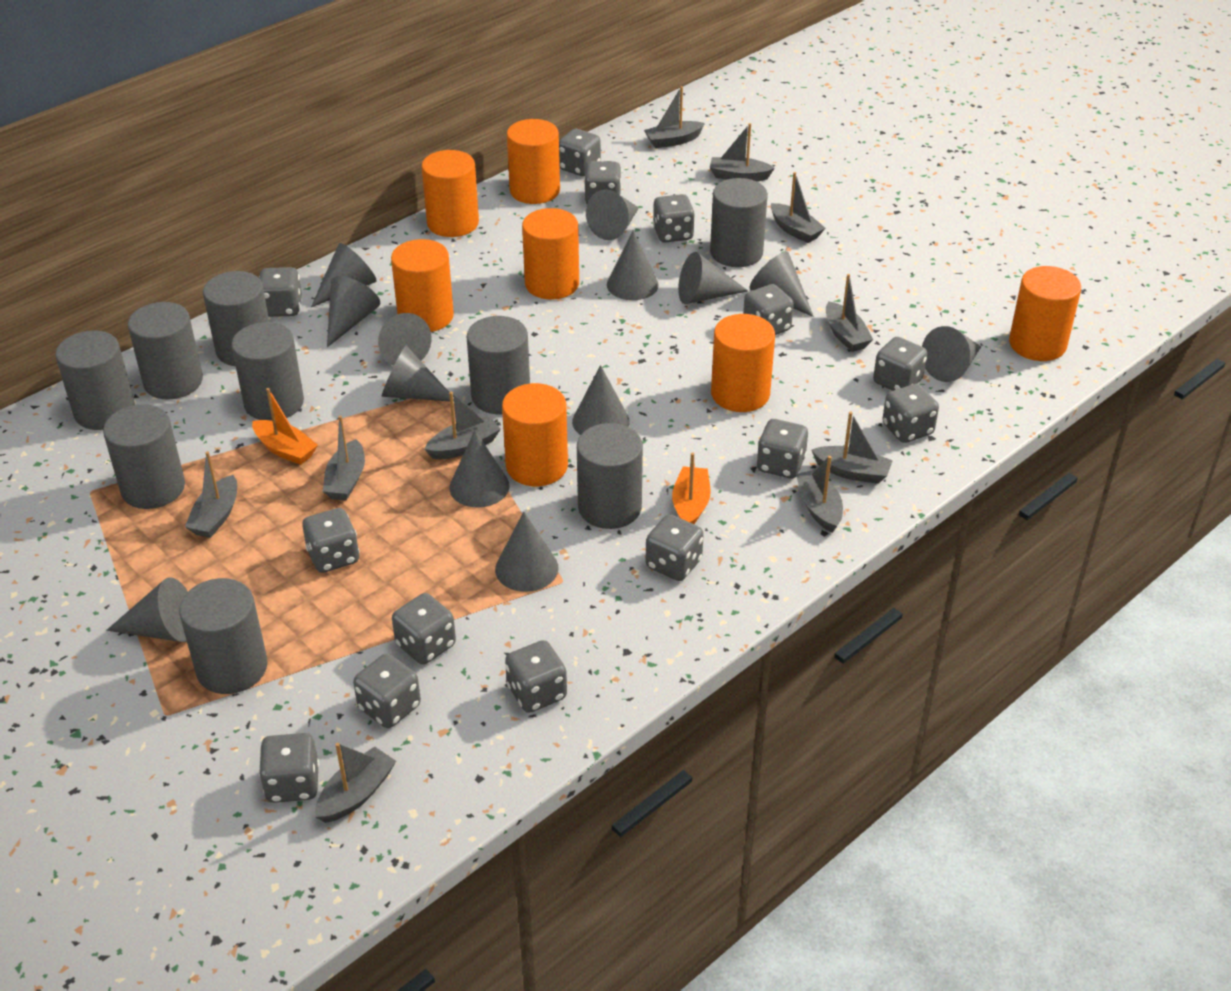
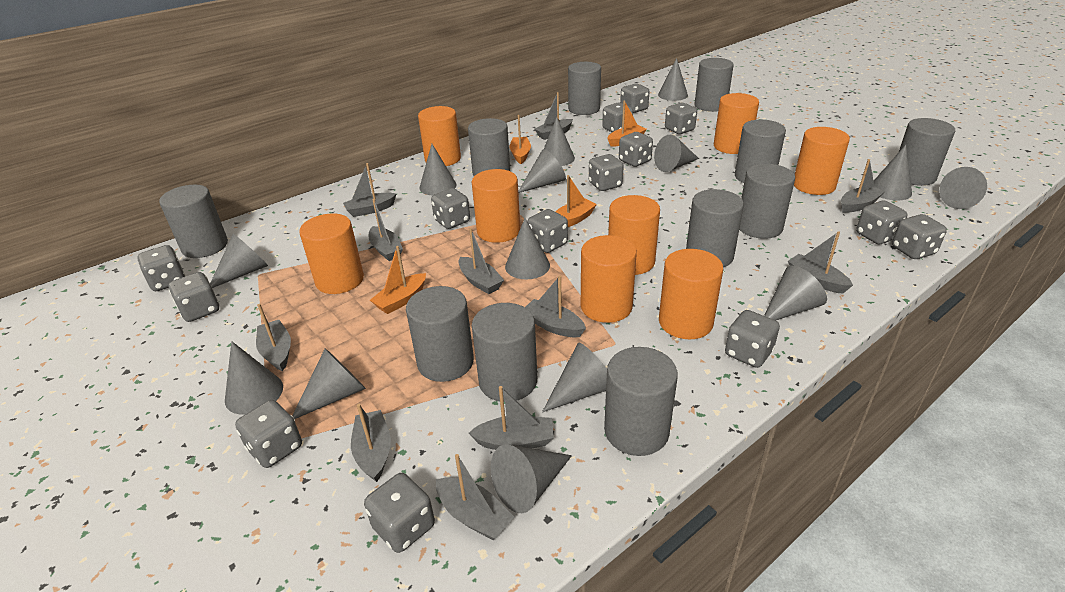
grey boat: [185,451,237,538] [315,743,396,823] [323,415,365,500] [424,392,501,459] [644,86,705,148] [710,123,775,181] [771,172,826,243] [796,456,843,533] [812,412,893,484] [826,274,873,352] = 10 -> [256,304,291,371] [343,163,396,217] [351,404,391,482] [369,199,403,261] [436,454,514,540] [458,228,504,294] [469,386,554,450] [525,276,586,337] [534,92,573,140] [788,231,853,294] [841,159,885,213] = 11
grey cone: [106,577,188,642] [311,243,377,307] [327,276,380,347] [378,313,431,365] [382,346,454,402] [449,430,510,508] [495,512,559,592] [572,365,630,435] [586,189,639,240] [607,230,659,300] [678,252,748,304] [750,251,814,317] [922,326,981,382] = 13 -> [210,234,268,288] [225,341,283,415] [292,349,366,419] [420,144,457,196] [491,444,572,513] [505,218,550,279] [518,149,566,193] [542,342,607,413] [544,117,575,166] [654,135,699,172] [658,58,688,101] [764,265,827,320] [874,145,912,200] [939,167,987,209] = 14
grey cylinder: [56,330,135,430] [103,404,185,509] [128,302,203,399] [179,578,268,694] [203,271,269,366] [231,322,304,421] [467,316,530,414] [577,423,643,529] [710,178,768,267] = 9 -> [159,185,228,258] [406,286,474,382] [468,118,510,176] [472,303,537,402] [568,62,601,115] [604,347,678,456] [686,189,744,267] [695,58,734,112] [735,120,786,183] [739,164,795,239] [898,118,955,186] = 11
orange boat: [252,388,318,465] [672,453,711,524] = 2 -> [370,246,426,314] [509,115,531,164] [556,175,597,227] [607,101,647,147] = 4
orange cylinder: [391,239,454,332] [421,150,479,237] [502,383,568,486] [507,119,560,204] [522,208,579,299] [711,314,775,412] [1009,266,1081,361] = 7 -> [299,214,364,294] [418,106,461,166] [472,169,520,243] [581,235,637,323] [608,195,660,275] [659,249,723,339] [714,93,759,154] [794,127,850,195] = 8

